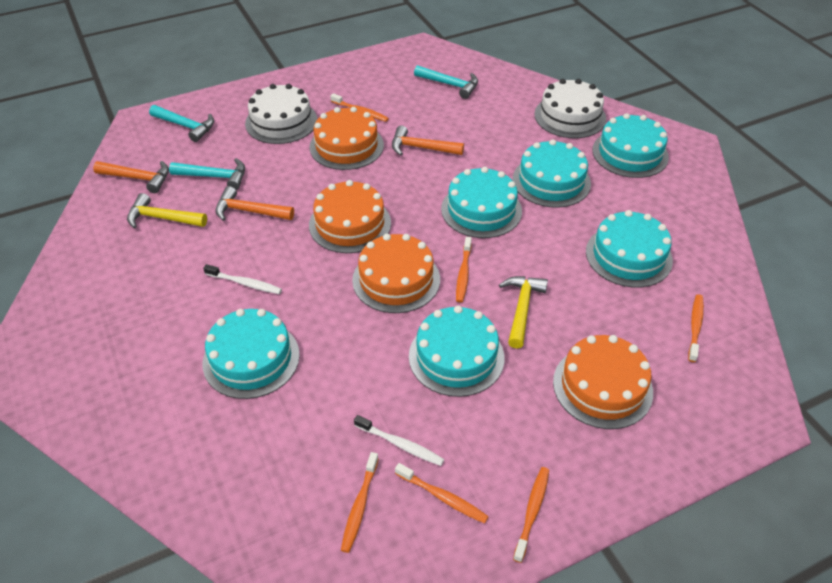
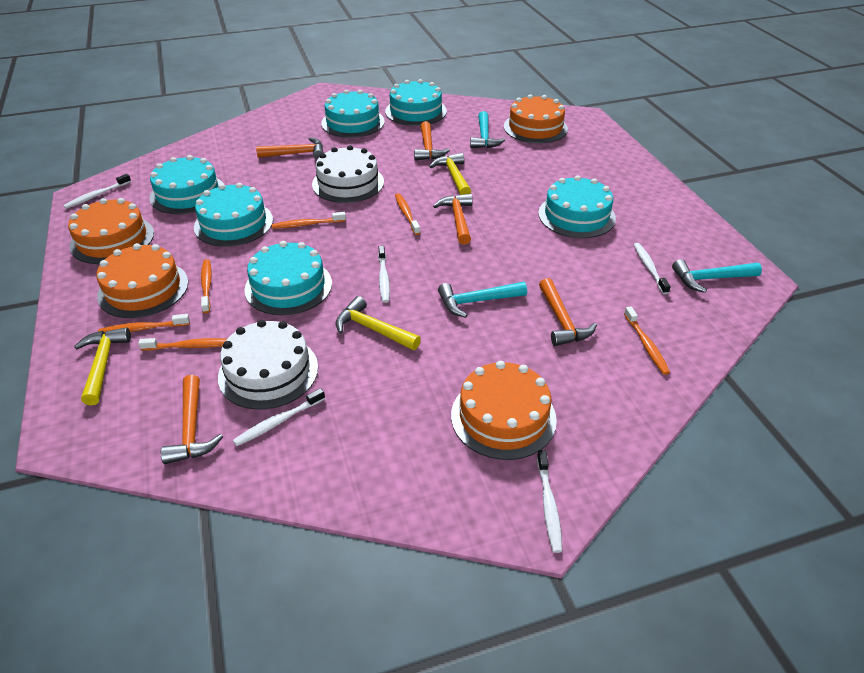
orange hammer: [93,161,169,193] [215,186,294,221] [392,126,464,156] = 3 -> [160,375,223,464] [256,137,324,159] [414,121,450,161] [433,193,473,245] [539,278,597,346] = 5
white toothbrush: [203,264,282,294] [354,415,444,466] = 2 -> [63,174,131,209] [233,388,325,446] [378,245,390,303] [537,450,562,553] [634,243,671,294] = 5
yellow hammer: [127,193,207,228] [499,276,548,349] = 2 -> [74,327,131,405] [335,296,421,350] [429,153,471,195] = 3

